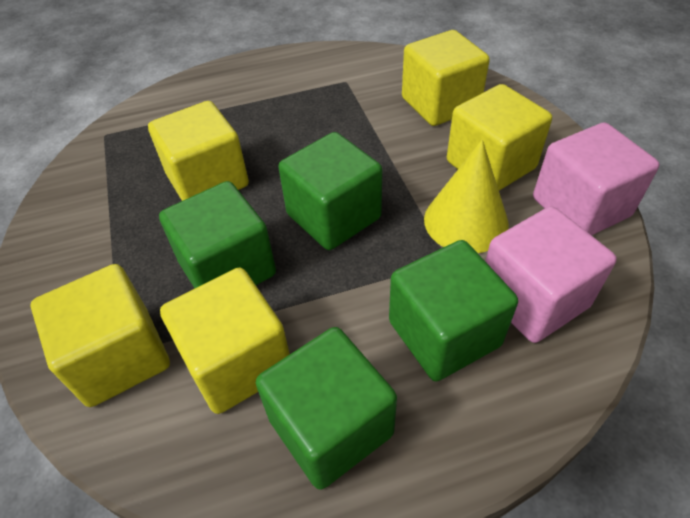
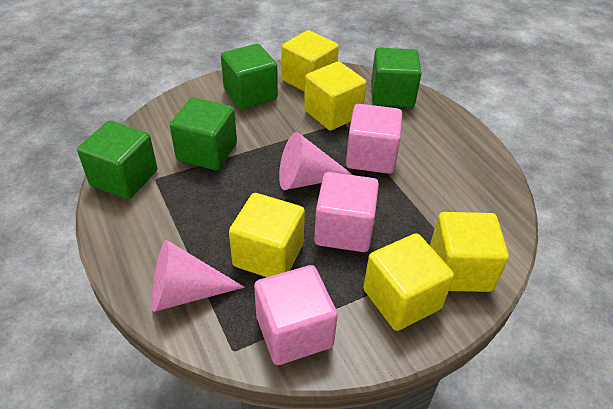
pink cone: none = 0 -> [152,240,245,312] [279,132,353,190] = 2
pink cube: [485,206,617,343] [533,122,660,235] = 2 -> [254,265,338,365] [314,172,379,252] [346,104,402,174] = 3
yellow cone: [424,139,509,253] = 1 -> none = 0

